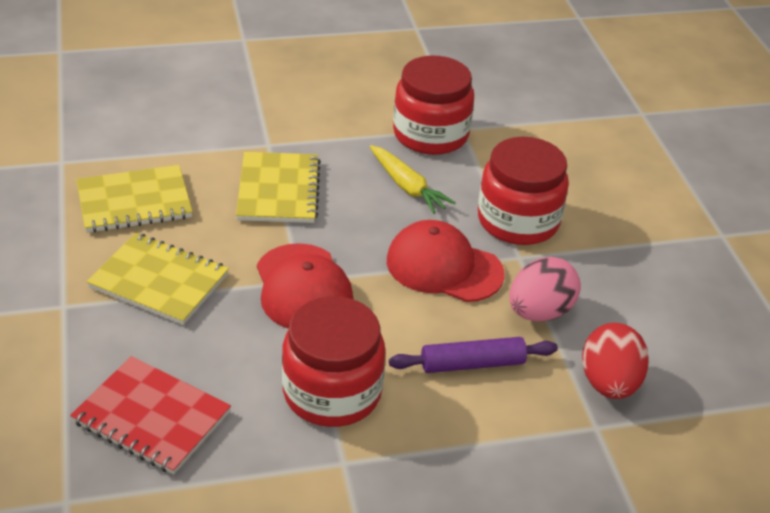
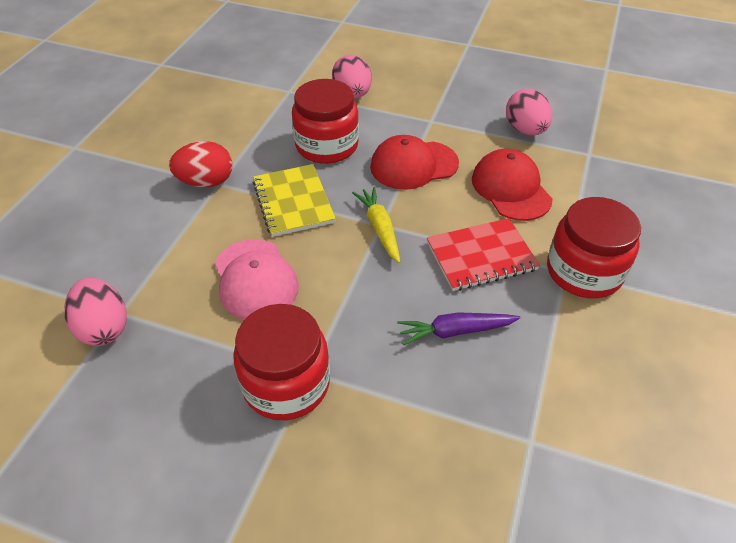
pink cap: none = 0 -> [215,239,299,320] = 1
pink egg: [509,257,581,322] = 1 -> [64,277,127,346] [332,55,372,99] [506,89,552,135] = 3
purple carrot: none = 0 -> [397,312,520,346] = 1
purple rolling pin: [389,337,558,373] = 1 -> none = 0
yellow notebook: [76,165,193,233] [87,233,229,325] [236,152,321,223] = 3 -> [253,164,336,237] = 1

